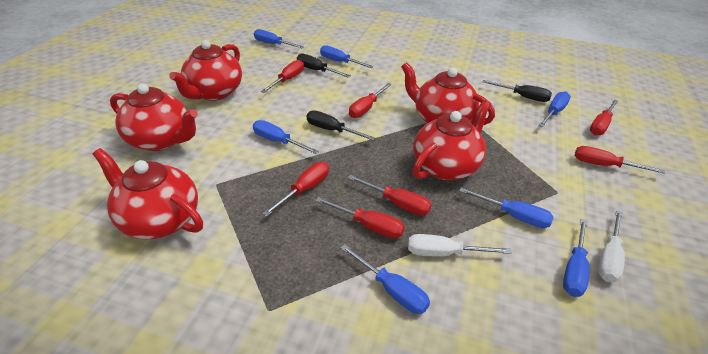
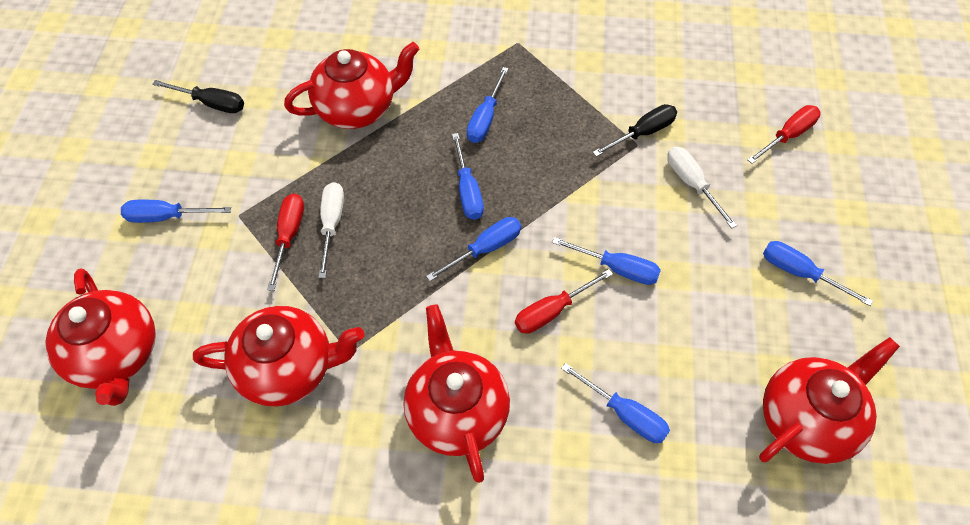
black screwdriver: [297,54,351,78] [307,111,375,141] [483,80,552,102] = 3 -> [152,80,244,113] [593,104,677,157] = 2
red screwdriver: [261,60,304,93] [263,162,329,216] [315,197,405,238] [347,175,432,215] [349,83,392,118] [575,146,665,174] [590,99,618,135] = 7 -> [267,193,304,291] [515,269,613,334] [747,105,821,164] = 3

